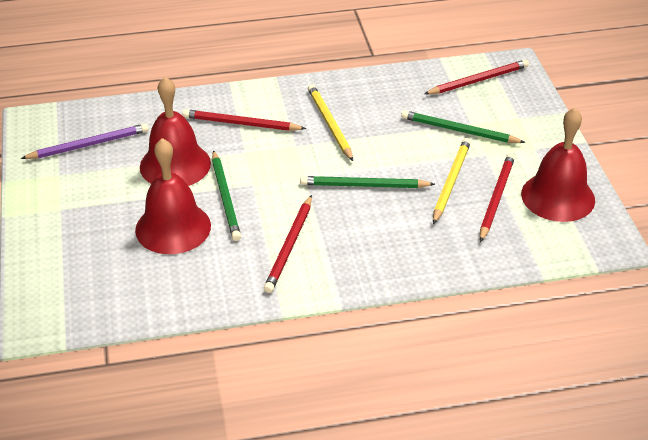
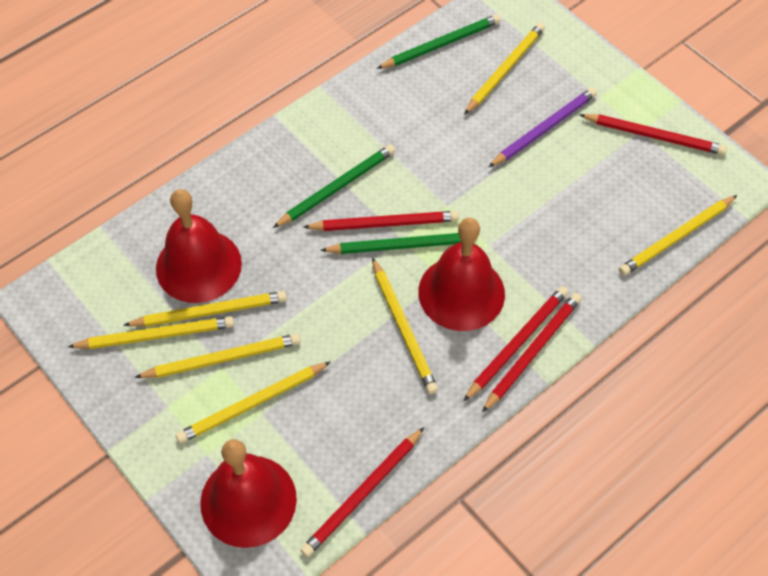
red pencil: [183,109,306,131] [264,195,312,293] [424,59,529,94] [480,153,515,242] = 4 -> [300,427,424,557] [303,211,459,231] [464,286,568,401] [482,293,581,413] [579,114,727,155] = 5
yellow pencil: [308,84,353,161] [433,138,471,224] = 2 -> [68,316,234,349] [123,291,287,327] [135,333,301,378] [176,362,331,443] [372,257,438,394] [464,23,545,115] [619,195,737,276] = 7

